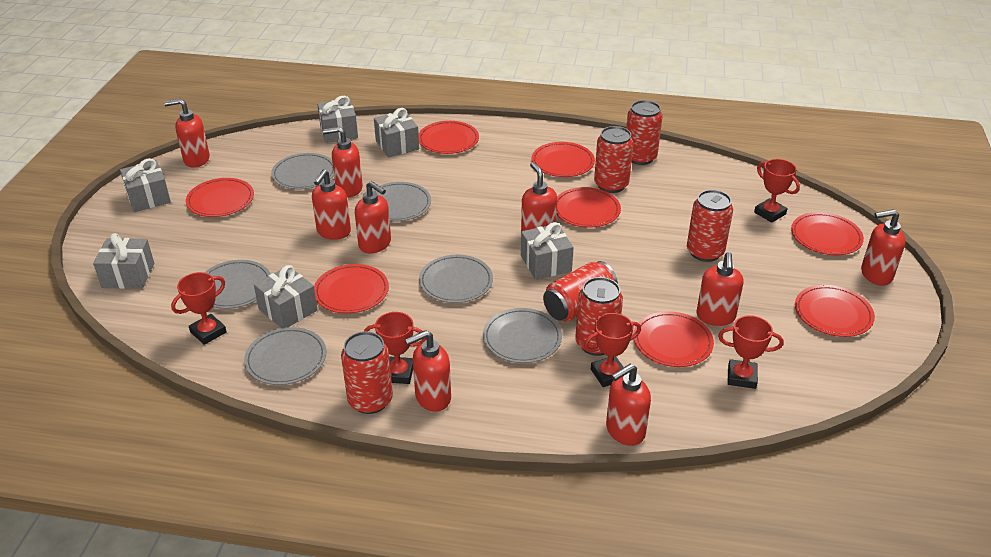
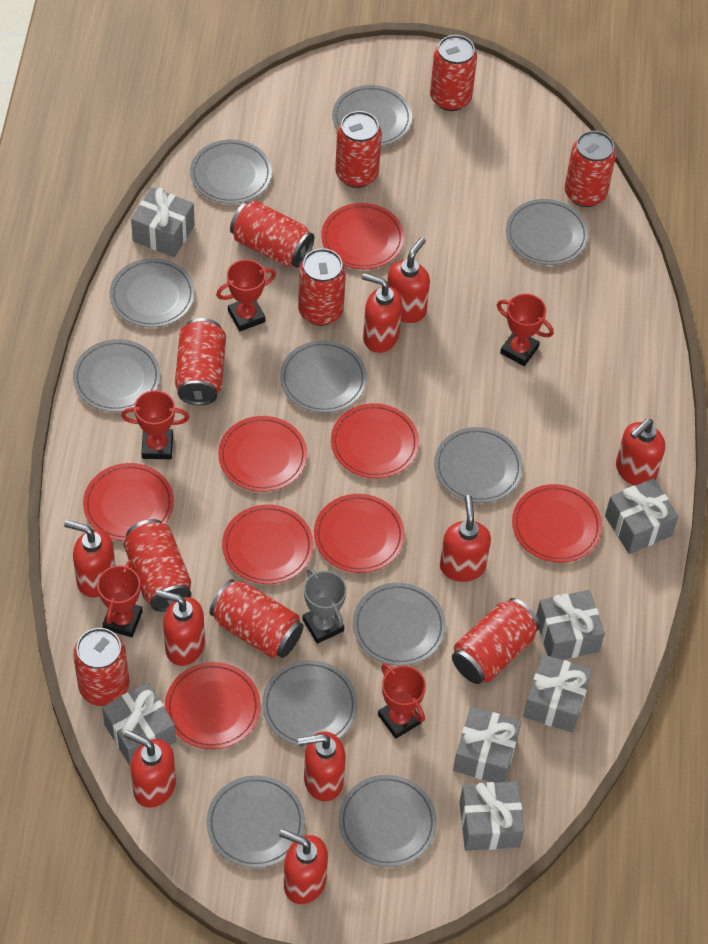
grey gift: [93,233,154,289] [120,158,171,212] [254,265,318,328] [317,96,358,143] [374,108,419,157] [521,222,574,280] = 6 -> [102,683,176,767] [131,187,195,257] [453,707,521,783] [459,781,524,851] [523,654,592,733] [536,590,605,660] [605,478,679,554] = 7
grey plate: [204,260,270,309] [244,327,326,385] [271,153,334,190] [372,182,431,222] [419,255,493,303] [483,308,562,363] = 6 -> [73,339,160,412] [110,258,195,328] [190,139,272,204] [207,775,305,868] [262,660,358,747] [280,341,367,413] [332,85,412,146] [339,775,437,867] [353,583,446,666] [434,427,523,503] [506,199,588,265] = 11
grey trophy: none = 0 -> [303,568,347,644] = 1
red can: [341,331,393,414] [543,261,618,322] [575,277,623,356] [594,126,633,193] [626,100,662,165] [687,190,733,262] = 6 -> [73,628,129,706] [123,519,192,612] [175,318,226,405] [210,579,304,658] [230,201,314,268] [298,248,346,326] [335,111,382,188] [430,35,477,111] [452,598,540,684] [565,131,616,207] = 10

